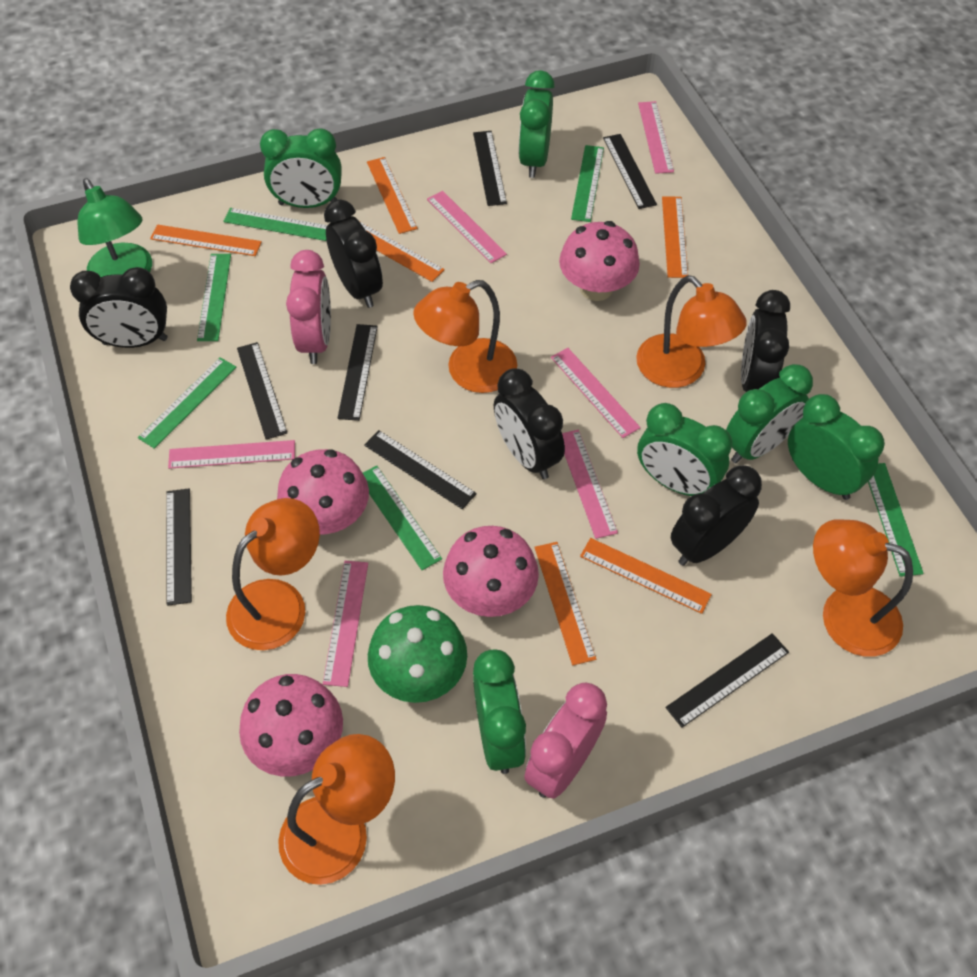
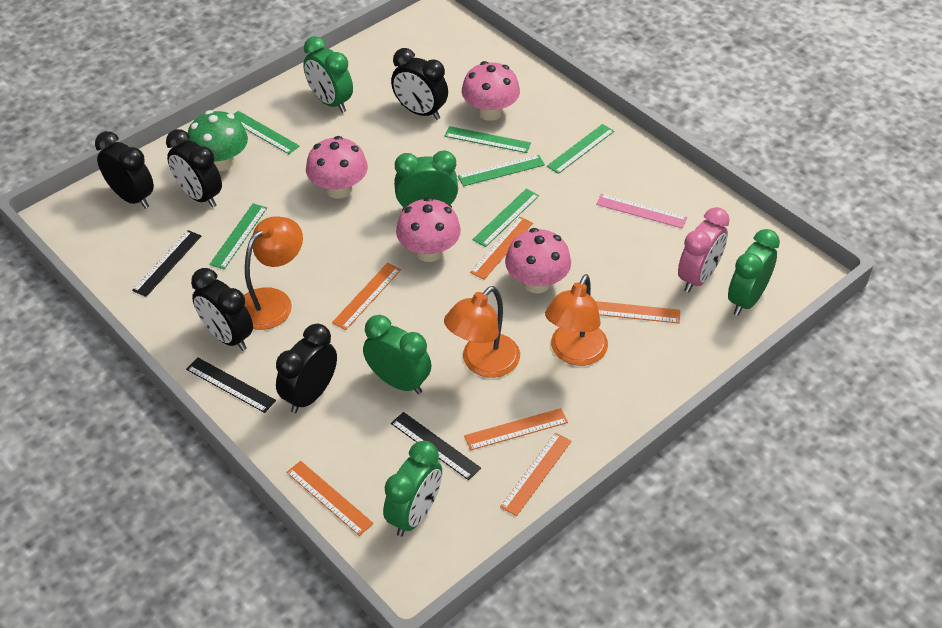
black ruler: [166,488,192,606] [237,342,287,440] [338,324,378,421] [364,430,477,509] [473,131,507,206] [603,134,657,209] [665,633,789,728] = 7 -> [132,230,201,297] [186,357,276,413] [391,412,481,480] = 3
green clock: [260,128,342,208] [473,649,526,774] [519,70,555,178] [637,403,732,496] [726,364,813,464] [788,394,885,500] = 6 -> [303,36,353,113] [363,315,431,394] [383,441,442,537] [394,150,458,211] [728,229,780,316] = 5
green lamp: [78,178,152,277] = 1 -> none = 0
orange lamp: [226,498,320,650] [278,734,395,885] [413,280,517,393] [636,275,747,388] [813,519,913,657] = 5 -> [244,216,303,330] [444,286,520,378] [545,274,608,366] = 3
pink clock: [286,250,331,364] [524,683,607,799] = 2 -> [678,207,729,293] = 1
pink ruler: [168,440,295,469] [323,561,368,687] [427,191,507,263] [551,348,641,438] [562,430,618,539] [638,101,674,174] = 6 -> [596,194,687,229] = 1

